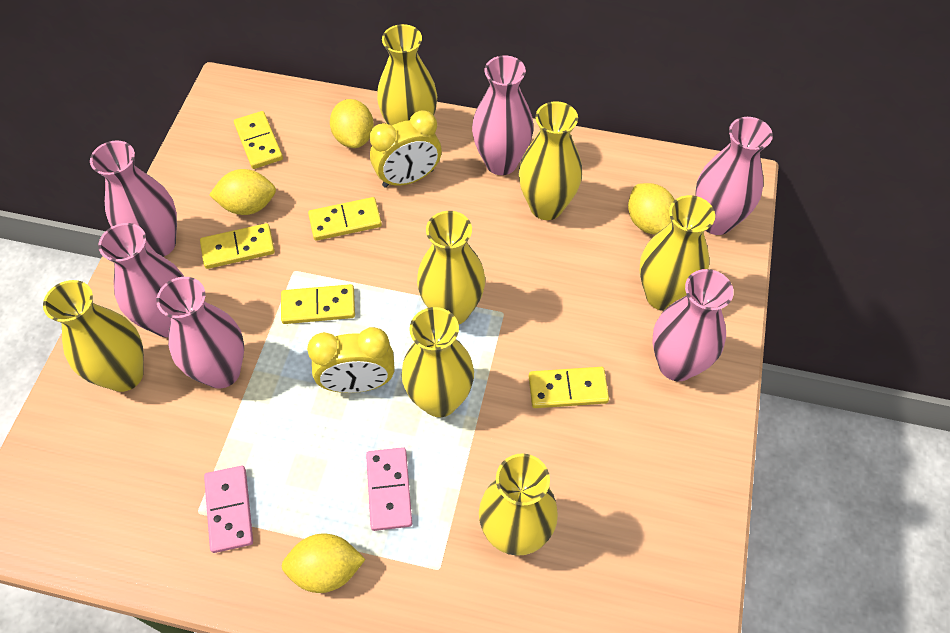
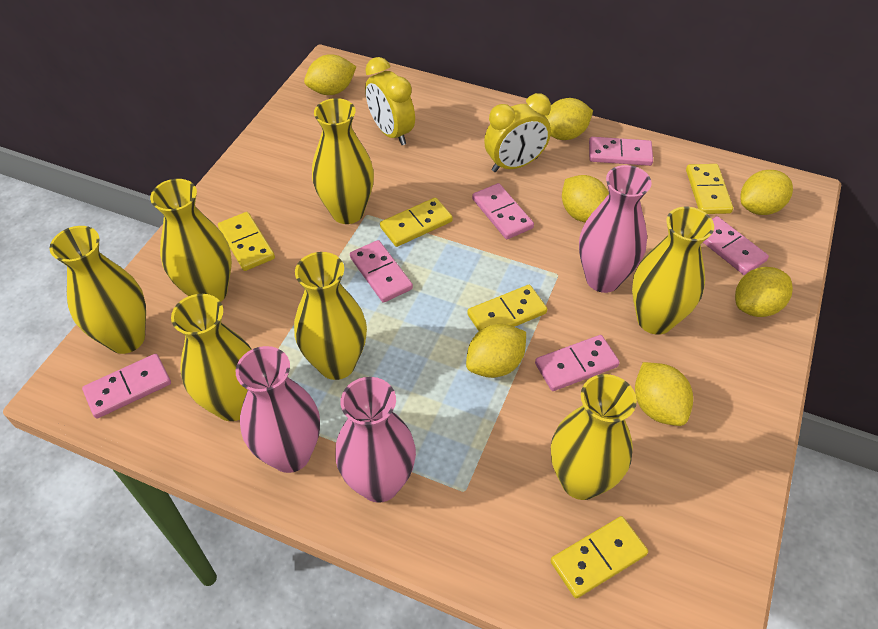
pink domino: [204,466,253,553] [366,447,412,531] = 2 -> [82,354,171,419] [350,240,413,303] [472,183,534,239] [535,335,620,391] [589,137,653,166] [703,216,769,275] = 6
pink vase: [90,140,177,257] [98,223,184,337] [156,277,244,389] [472,55,533,175] [652,269,734,381] [695,117,773,235] = 6 -> [236,346,320,473] [335,377,416,503] [579,165,652,293] = 3
yellow lemon: [209,169,276,215] [282,534,366,593] [330,99,374,148] [628,183,675,235] = 4 -> [304,54,356,95] [466,324,526,378] [545,98,593,140] [562,175,609,222] [635,362,693,426] [735,267,793,317] [740,170,793,215] = 7

